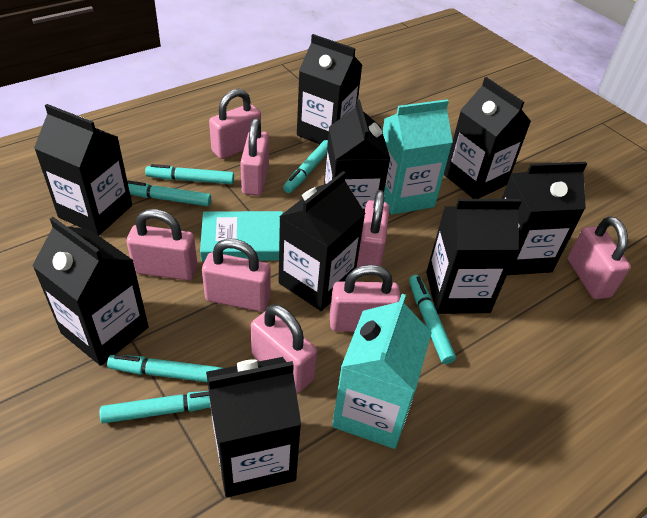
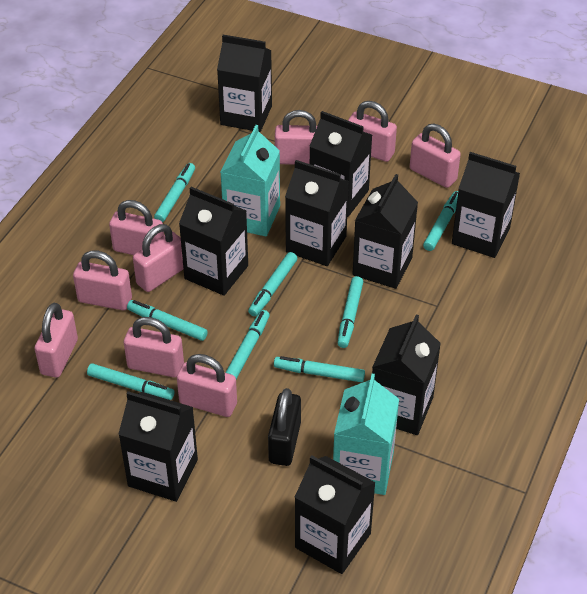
black padlock: none = 0 -> [268,388,301,466] = 1
pink padlock: [127,209,197,281] [202,239,270,312] [209,89,261,159] [240,118,269,196] [251,304,317,393] [330,265,400,332] [357,190,389,268] [568,217,631,299] = 8 -> [34,303,78,378] [73,250,132,310] [109,200,164,255] [124,317,184,378] [133,224,183,292] [177,354,237,417] [275,110,317,165] [348,101,397,162] [410,124,461,188] = 9
turquoise book: [200,211,283,261] = 1 -> none = 0
turquoise marker: [99,391,211,423] [107,355,223,382] [127,180,211,206] [145,164,234,184] [283,140,328,193] [409,275,456,364] = 6 -> [87,363,174,400] [127,300,208,341] [154,163,195,222] [225,310,270,379] [248,252,297,316] [274,356,365,382] [338,276,363,348] [423,191,458,251] = 8

